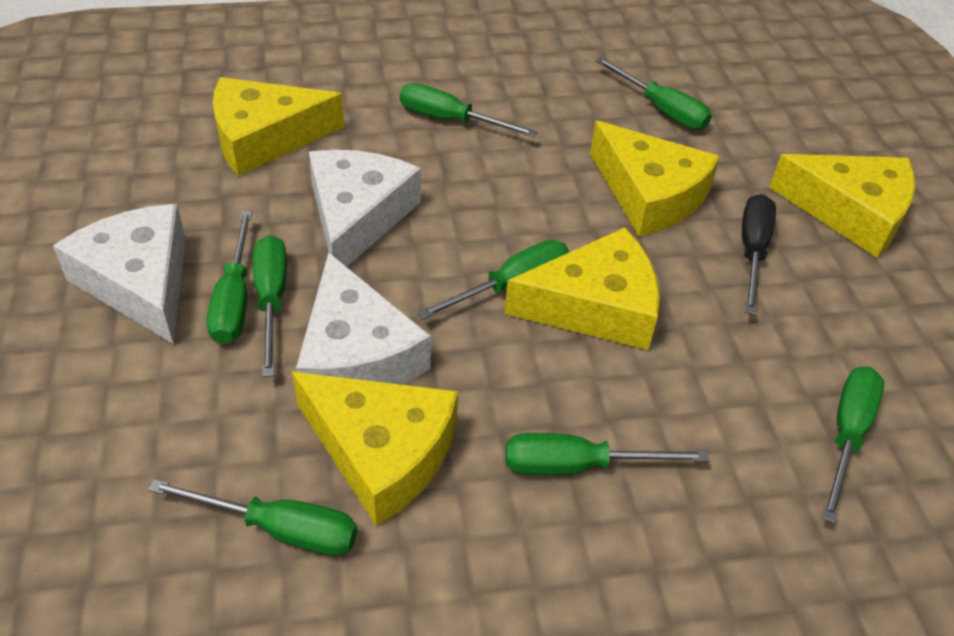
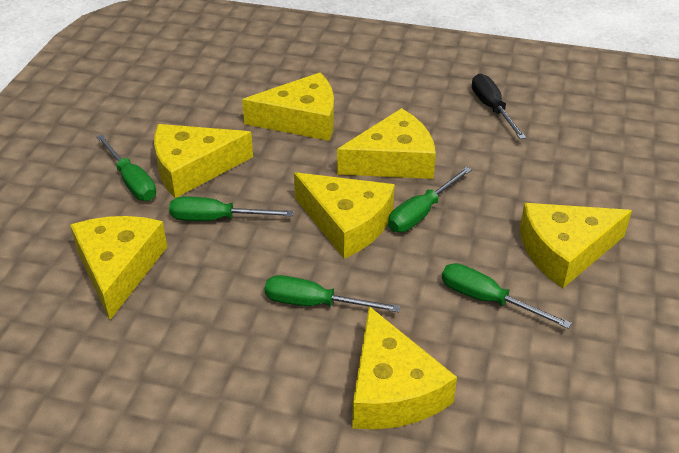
green screwdriver: [148,479,357,556] [207,211,252,344] [253,235,287,377] [400,83,538,137] [417,240,569,320] [506,433,709,475] [595,57,712,130] [822,367,884,523] = 8 -> [96,134,156,201] [169,197,294,221] [265,275,400,312] [388,167,472,232] [442,263,572,329] = 5
white cheese: [53,204,186,344] [296,253,431,385] [309,150,421,267] = 3 -> none = 0
yellow cheese: [213,77,344,176] [292,372,458,526] [504,227,660,350] [590,121,720,237] [769,154,915,258] = 5 -> [70,216,167,320] [154,124,253,198] [242,72,334,141] [294,172,395,259] [337,108,436,179] [352,306,457,429] [520,203,632,288] = 7

